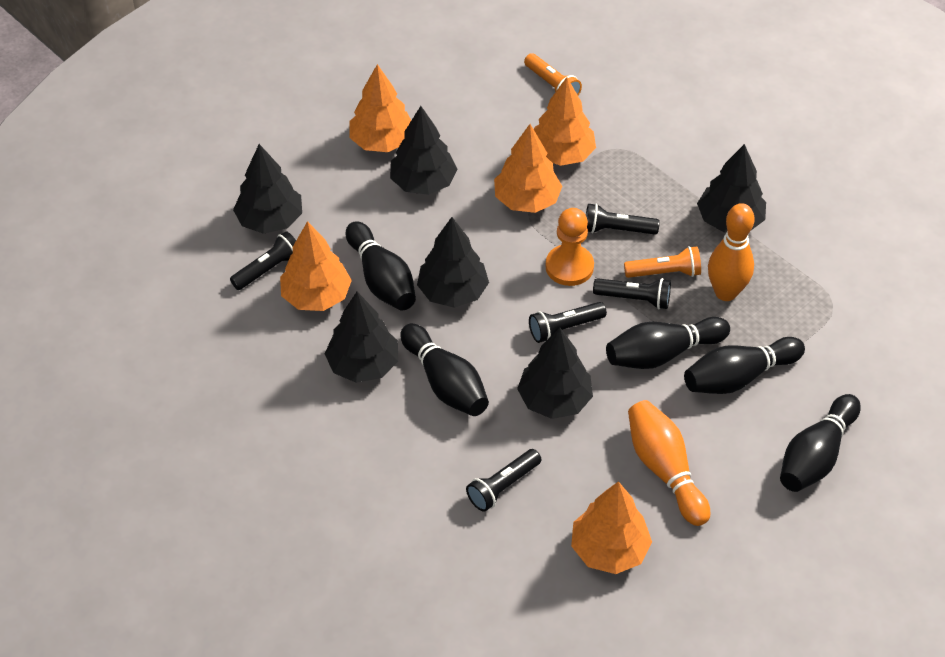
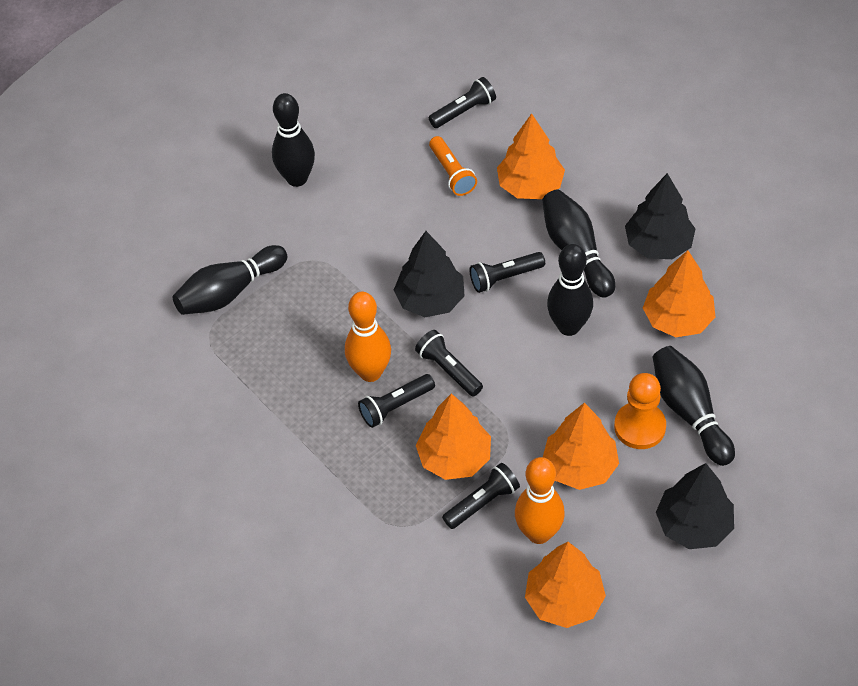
black tree: [233,144,302,234] [325,292,398,383] [390,106,458,195] [417,217,489,308] [517,327,593,419] [697,144,766,233] = 6 -> [394,231,465,317] [625,173,695,259] [656,463,734,549] = 3
orange flashlight: [524,53,582,96] [624,246,701,278] = 2 -> [429,136,477,196] = 1

